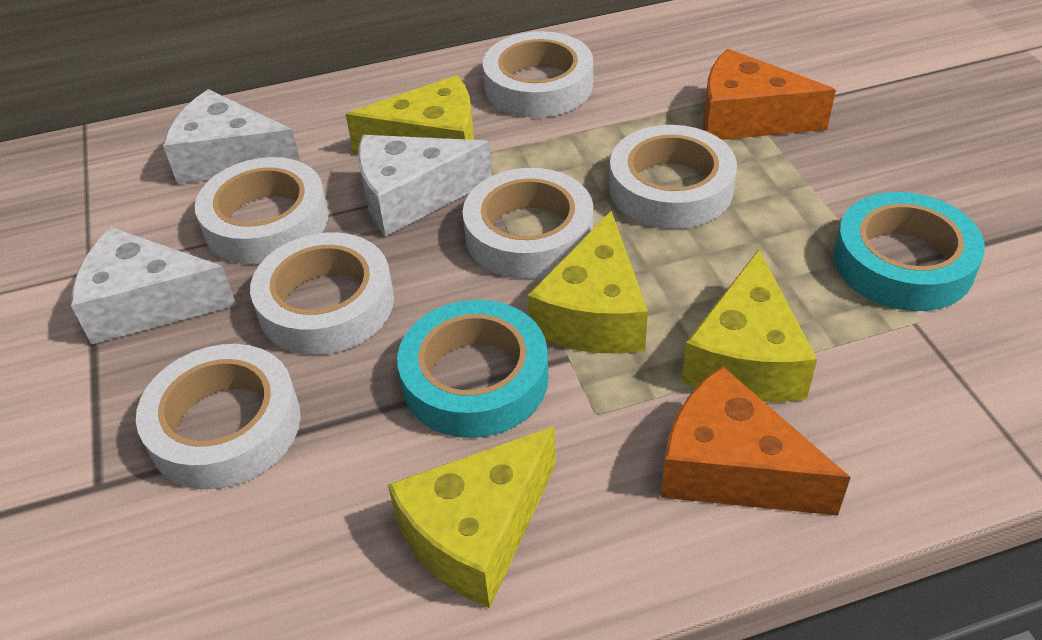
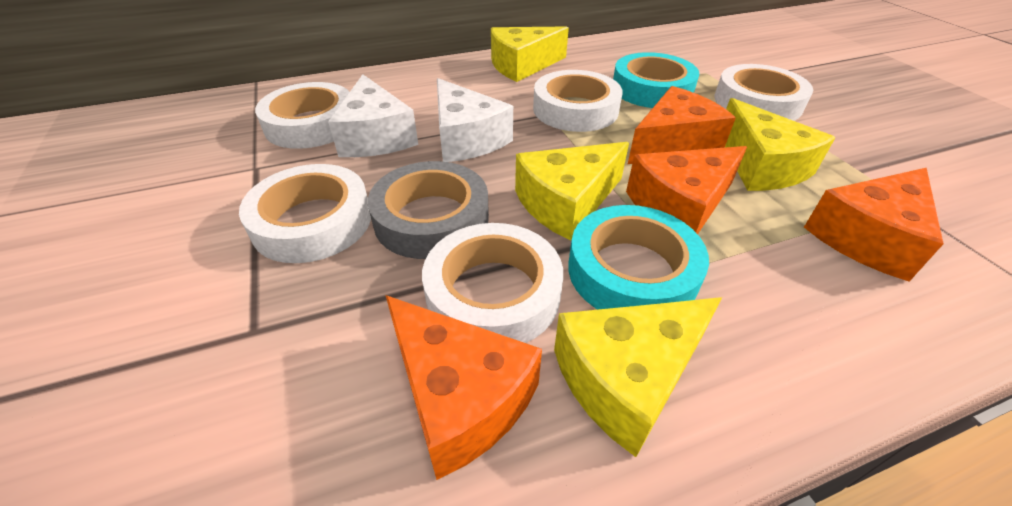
grey tape: none = 0 -> [368,161,489,259] = 1
orange cheese: [661,366,851,516] [703,49,836,140] = 2 -> [385,295,542,480] [626,146,747,234] [628,86,736,164] [804,168,944,282] = 4
white cheese: [71,227,237,345] [163,89,300,184] [358,135,492,236] = 3 -> [328,74,418,157] [437,78,513,162] = 2
white tape: [136,344,301,489] [195,157,329,264] [250,232,394,355] [463,168,593,279] [483,31,593,118] [609,125,737,229] = 6 -> [239,164,371,263] [255,82,349,149] [422,223,563,343] [533,70,623,132] [714,64,813,121] = 5

